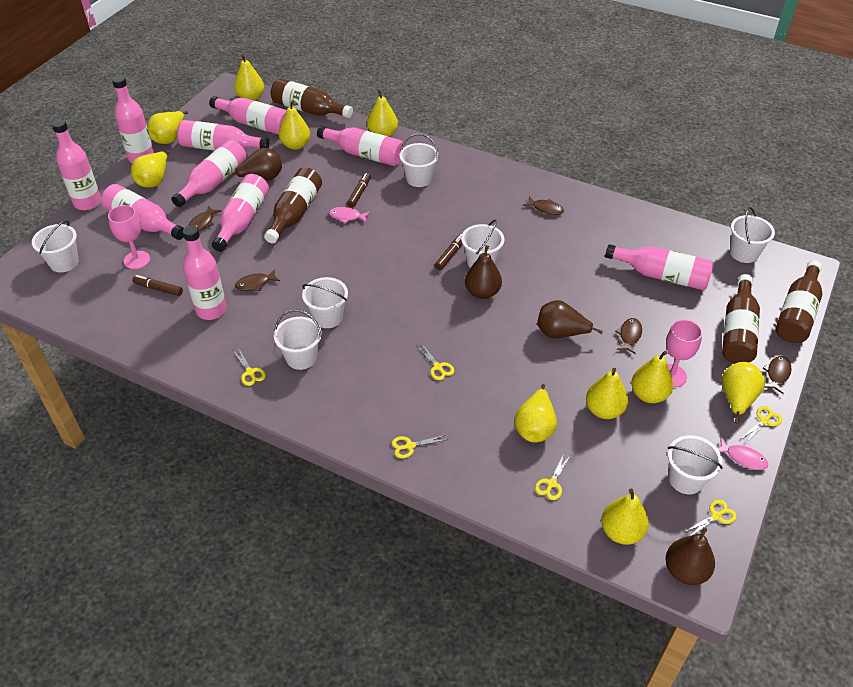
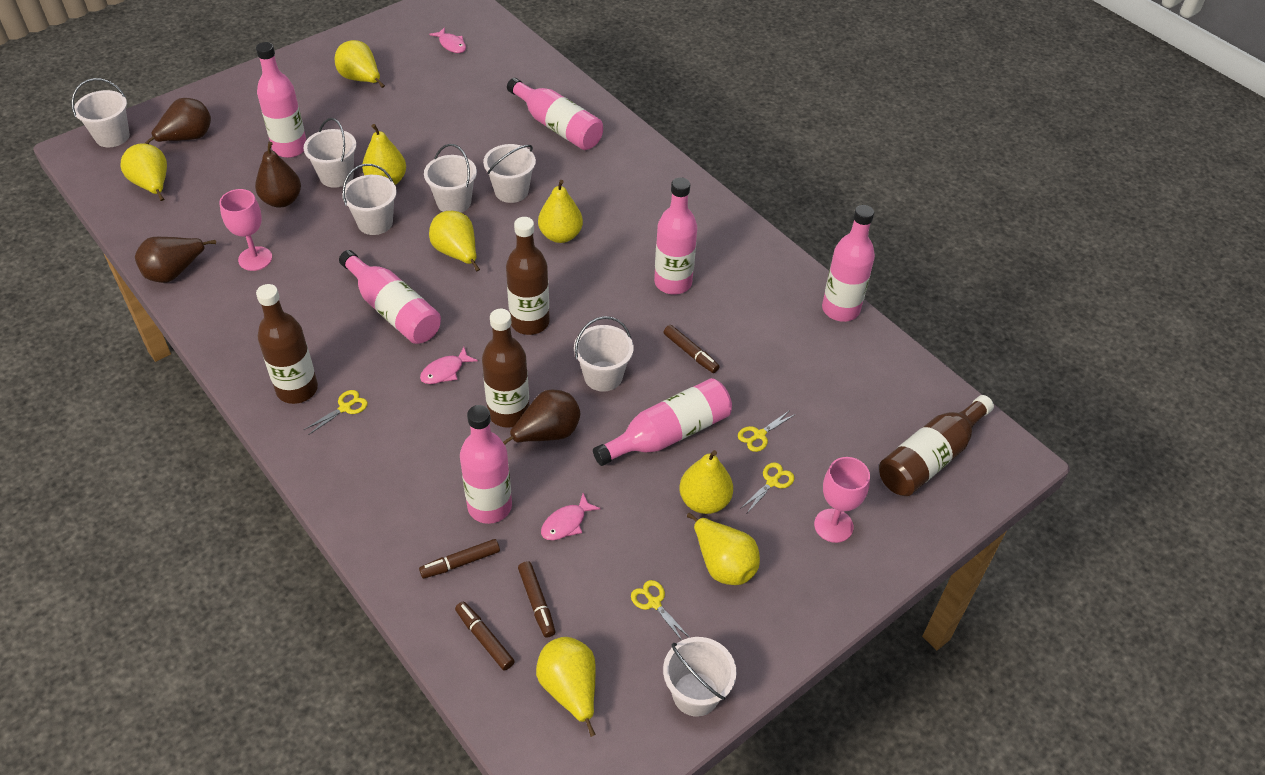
brown fish: [188,206,222,231] [235,269,280,291] [523,196,564,215] [615,318,642,354] [763,356,792,394] = 5 -> none = 0
brown marker: [132,275,183,296] [347,173,371,208] [435,234,462,270] = 3 -> [419,539,500,579] [455,602,515,670] [518,561,555,638] [664,325,719,373] = 4
pink bottle: [52,119,101,210] [101,184,184,240] [112,76,154,163] [171,140,247,207] [177,120,269,151] [183,225,227,320] [209,96,287,135] [212,174,269,252] [317,126,404,166] [605,244,714,290] = 10 -> [256,42,306,158] [339,250,441,344] [460,405,512,524] [507,78,603,150] [593,378,732,466] [654,177,698,295] [822,205,875,322] = 7
pink fish: [329,207,370,224] [718,438,768,470] = 2 -> [420,347,478,384] [429,27,466,53] [541,493,601,540] = 3
yellow pear: [131,151,170,188] [147,111,188,144] [234,54,264,101] [279,101,310,150] [367,89,398,137] [514,384,557,442] [586,368,628,419] [601,489,649,545] [631,351,673,403] [722,362,765,424] = 10 -> [121,143,167,201] [335,40,385,88] [362,124,406,185] [429,211,480,271] [536,637,596,737] [538,180,583,243] [679,450,733,514] [687,513,760,585] = 8
yellow scissors: [234,349,266,386] [392,435,448,459] [417,343,454,380] [535,454,570,500] [684,500,737,536] [741,406,782,444] = 6 -> [304,390,368,435] [631,580,690,640] [738,410,796,452] [740,462,794,513] = 4

